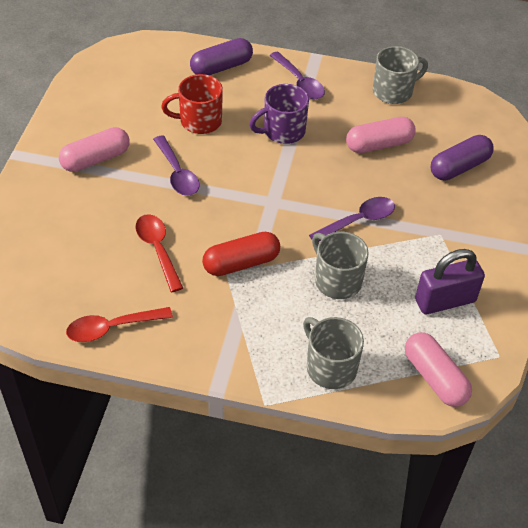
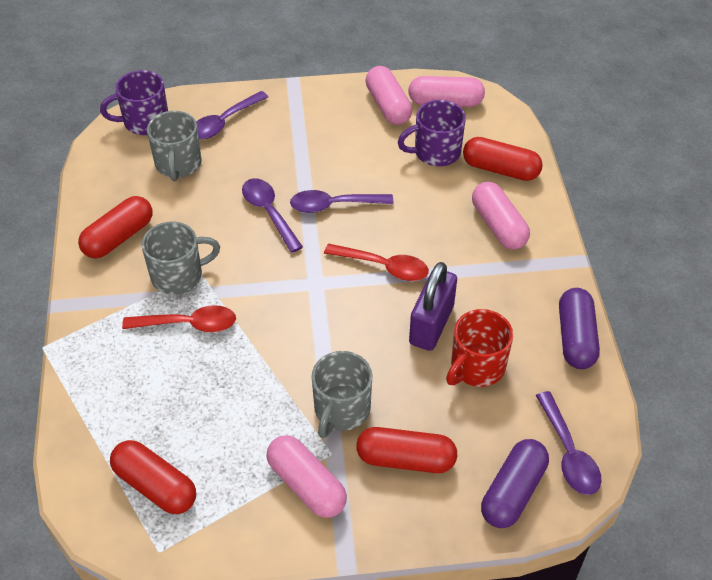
pink capsule: [59,127,129,172] [346,117,416,153] [405,332,472,407] = 3 -> [266,435,347,518] [366,66,412,125] [408,76,485,107] [472,182,530,249] = 4
purple mug: [249,84,309,144] = 1 -> [100,70,168,135] [398,100,466,166] = 2
purple spoon: [153,135,200,196] [269,51,325,99] [309,197,395,241] = 3 -> [196,91,268,139] [242,178,303,253] [290,190,394,213] [536,391,602,495] = 4
red capsule: [202,232,280,276] = 1 -> [78,196,153,258] [110,440,196,514] [356,427,457,473] [463,137,543,181] = 4

